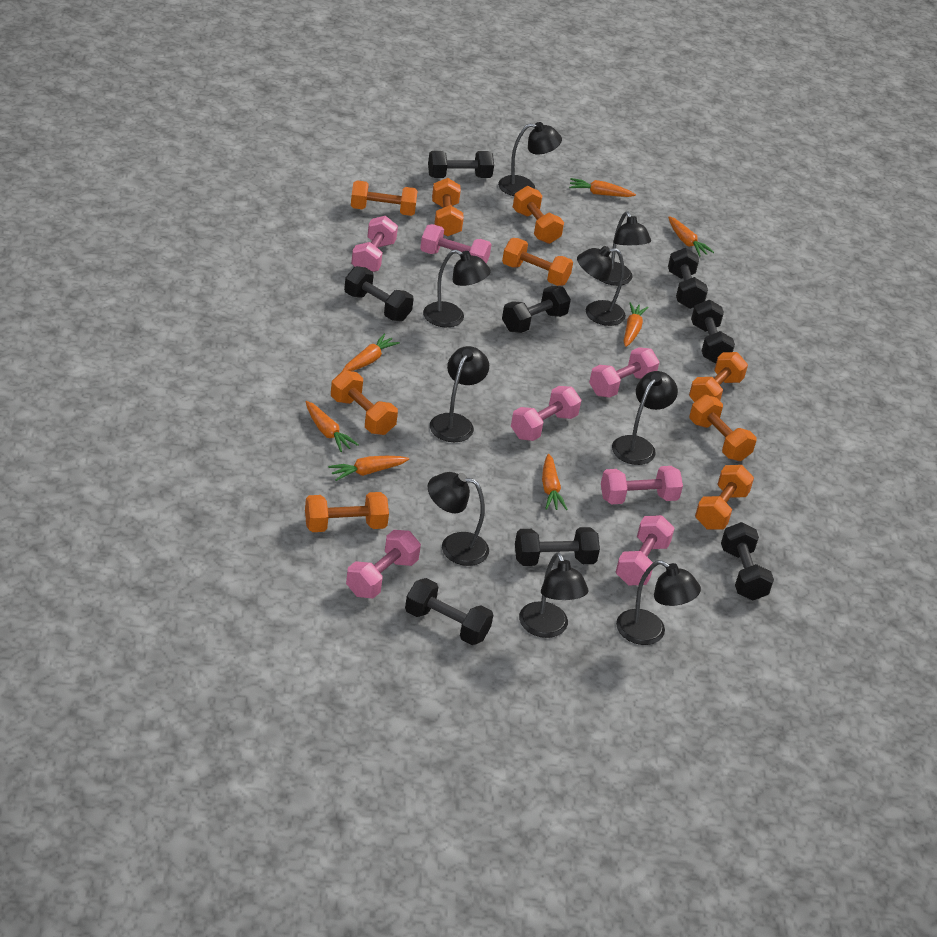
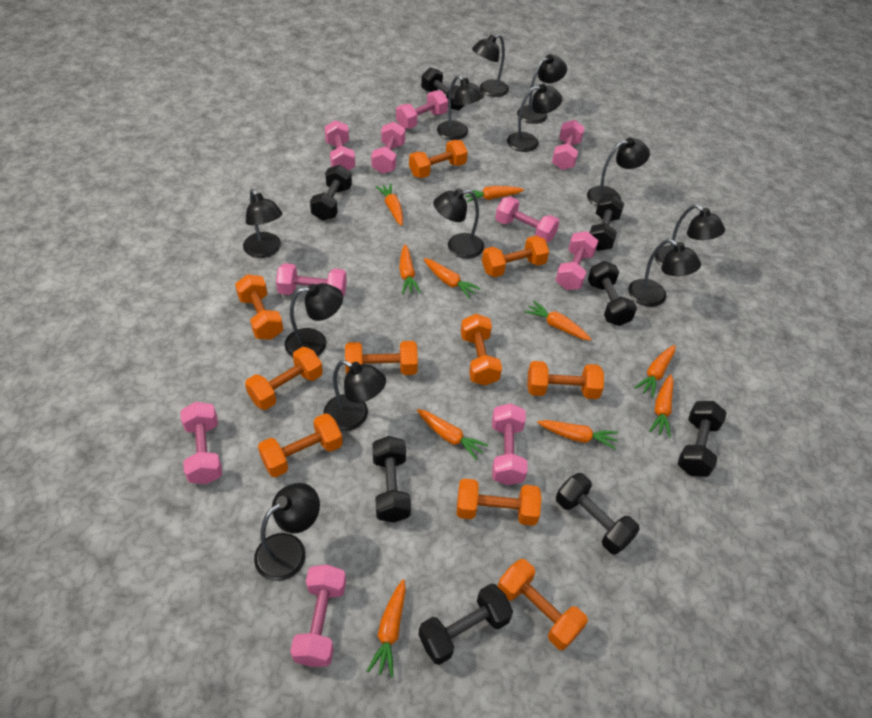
black lamp: [423,250,491,327] [428,472,489,566] [430,346,489,442] [498,122,562,196] [519,552,589,638] [577,246,626,326] [600,211,651,286] [612,371,678,465] [616,560,701,645] = 9 -> [243,189,282,258] [254,483,320,581] [285,283,343,357] [324,360,386,431] [433,188,484,259] [437,76,484,140] [472,34,509,97] [507,84,562,152] [517,54,567,124] [587,138,650,206] [628,239,701,307] [655,205,725,266] = 12
orange carrot: [306,401,359,452] [328,456,409,481] [342,334,400,371] [542,454,568,510] [569,178,636,197] [624,302,649,347] [668,216,714,256] = 7 -> [367,579,406,678] [375,183,403,226] [399,244,421,294] [417,409,488,460] [424,258,481,299] [465,186,524,202] [524,301,591,341] [537,420,618,450] [635,345,676,398] [649,374,673,438] = 10
orange dumbbell: [305,492,389,532] [331,370,398,435] [351,180,418,216] [432,178,464,237] [502,238,573,286] [513,186,564,244] [689,352,748,402] [689,395,757,461] [695,465,754,530] = 9 -> [235,274,284,340] [245,347,323,410] [258,413,343,478] [345,341,418,375] [409,140,468,178] [456,478,541,526] [461,314,502,386] [482,236,549,277] [498,559,588,650] [527,361,604,399] = 10
pink dumbbell: [346,530,421,599] [351,216,398,272] [420,224,492,264] [511,386,581,441] [589,347,659,398] [601,466,683,505] [616,515,675,585] = 7 -> [180,402,222,484] [276,263,347,297] [290,565,346,667] [324,120,355,170] [371,122,405,174] [396,90,448,129] [492,403,528,485] [495,197,559,243] [552,120,585,170] [555,231,598,290] = 10

